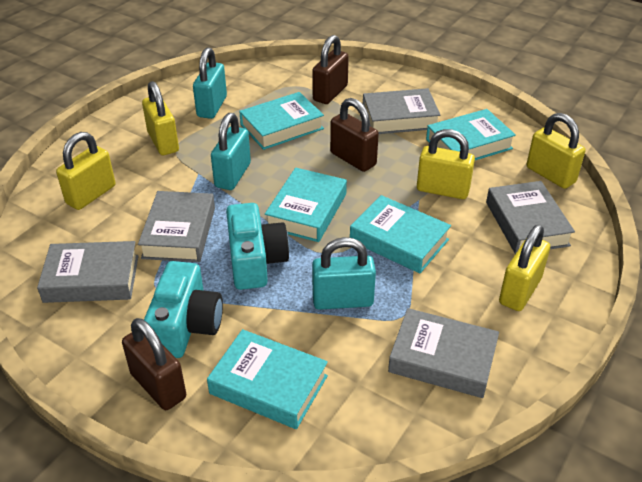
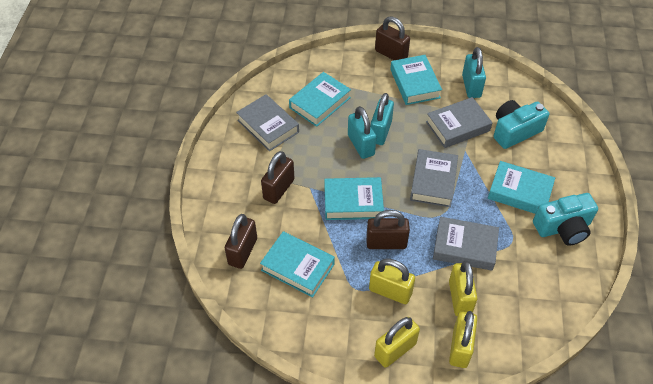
brown padlock: [122,318,186,410] [312,35,349,104] [330,98,379,172] = 3 -> [225,214,257,269] [261,151,294,204] [366,210,410,249] [375,16,410,60] = 4
grey book: [37,241,139,303] [138,191,215,262] [363,88,440,134] [388,308,499,398] [486,181,575,254] = 5 -> [236,94,299,151] [410,149,458,207] [426,97,493,148] [433,217,499,271] = 4
yellow padlock: [56,132,116,210] [142,81,179,155] [417,129,475,199] [499,225,550,311] [527,113,585,189] = 5 -> [369,259,415,304] [374,317,420,368] [449,261,477,316] [449,311,477,368] = 4

